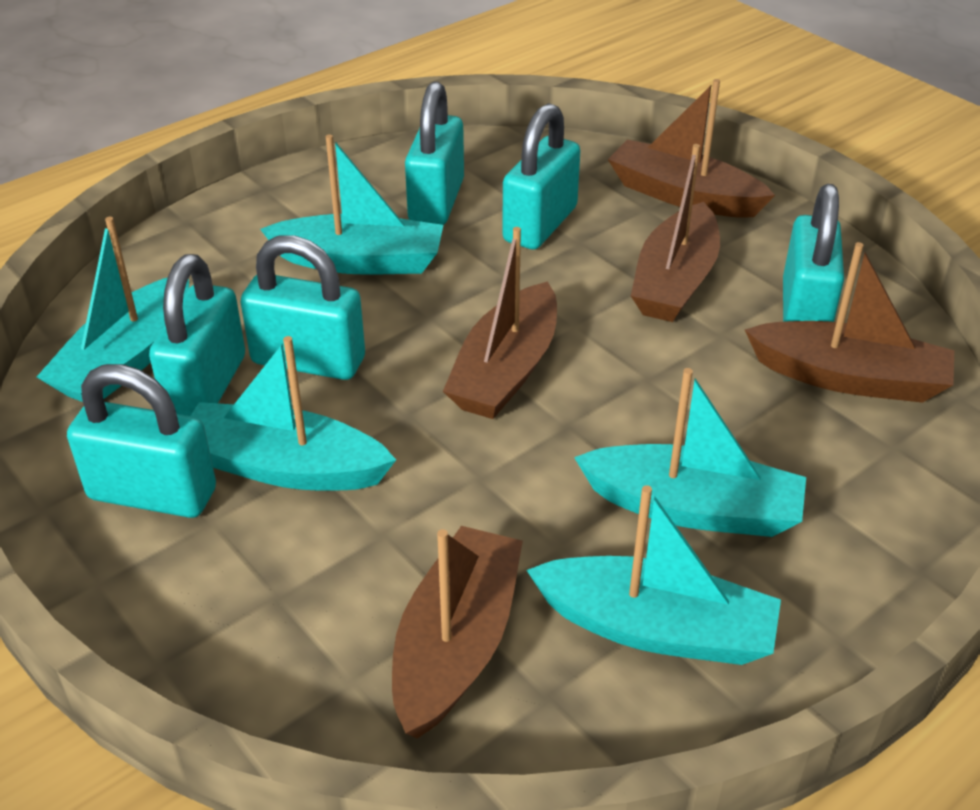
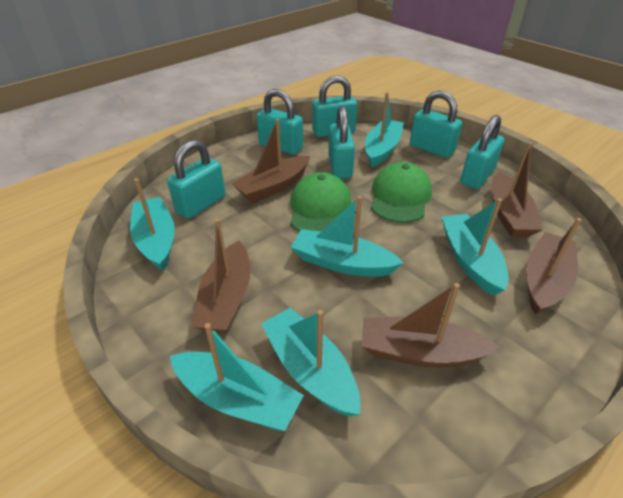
green cap: none = 0 -> [291,172,352,232] [371,162,432,223] = 2
turquoise boat: [37,217,189,402] [191,336,396,491] [260,134,443,275] [527,485,781,665] [574,368,806,537] = 5 -> [130,178,175,271] [170,323,304,431] [261,308,361,416] [291,196,403,277] [365,92,404,167] [441,198,509,296] = 6

